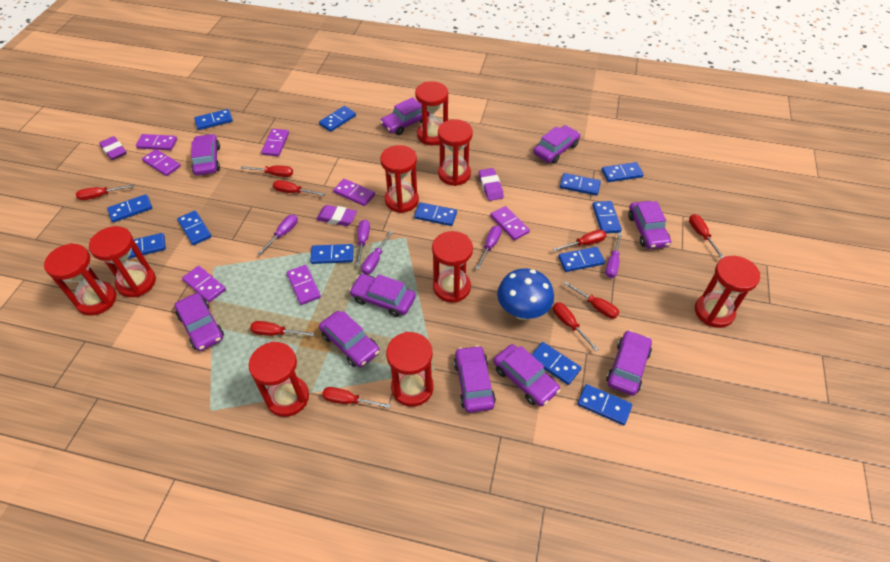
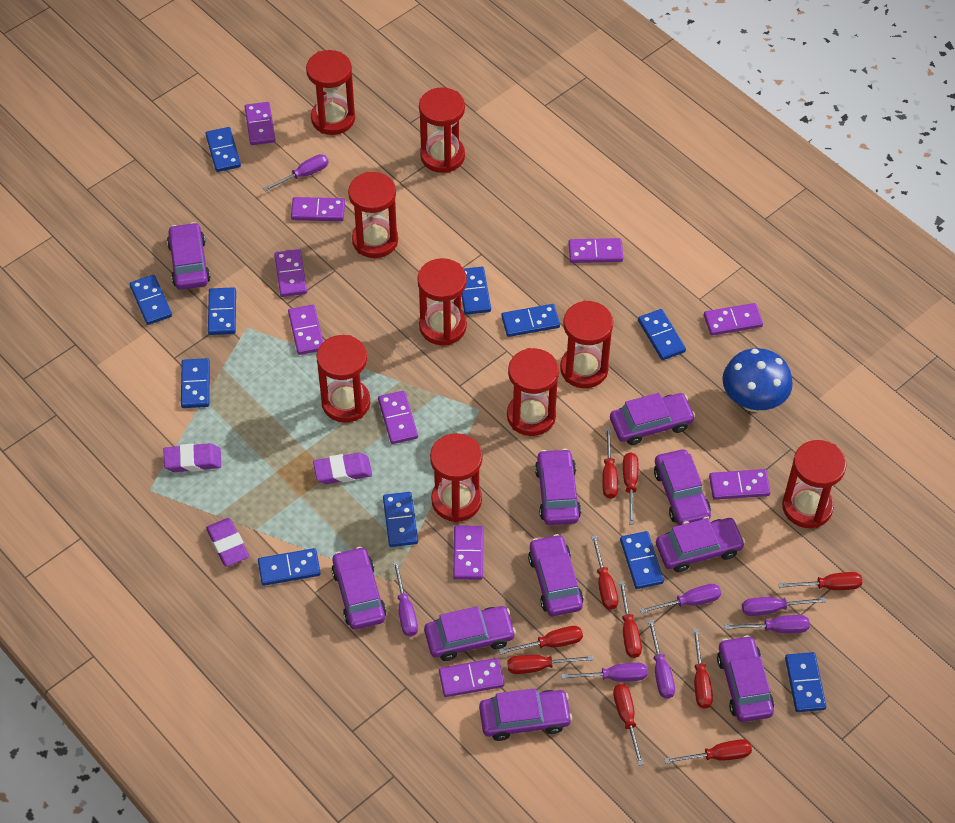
blue domino: [107,194,152,223] [128,233,166,259] [177,210,212,245] [194,109,233,130] [310,244,354,264] [319,106,356,132] [414,202,457,226] [531,342,581,385] [558,247,605,272] [560,173,601,196] [577,384,632,425] [592,201,622,234] [602,162,644,182] = 13 -> [130,275,172,325] [181,358,210,408] [205,127,241,172] [208,287,236,335] [258,548,321,586] [383,492,418,547] [461,267,491,315] [501,304,560,337] [620,531,664,589] [638,309,686,360] [785,652,826,712] = 11
purple domino: [136,134,177,150] [142,149,181,176] [182,266,226,302] [261,129,289,156] [287,265,321,305] [333,179,375,206] [490,206,530,241] = 7 -> [245,102,276,145] [274,249,307,297] [288,305,323,355] [291,197,345,221] [378,391,418,444] [439,658,504,697] [453,526,483,580] [568,238,623,263] [704,303,763,336] [709,469,770,500] = 10
purple screwdriver: [258,214,298,255] [356,220,370,266] [361,231,393,275] [476,225,502,269] [605,232,622,278] = 5 -> [263,154,329,191] [393,561,418,636] [561,663,647,682] [640,584,721,614] [648,620,675,699] [724,615,810,633] [742,597,826,616] = 7
red screwdriver: [76,184,134,200] [241,166,293,177] [250,321,314,336] [273,180,325,196] [322,387,391,408] [553,230,606,252] [553,302,598,351] [564,281,619,319] [689,214,724,259] = 9 -> [499,626,583,654] [507,655,593,674] [591,535,618,610] [602,428,618,499] [613,684,644,766] [619,581,642,658] [623,453,639,525] [664,739,752,764] [693,629,713,709] [778,572,862,590] = 10

